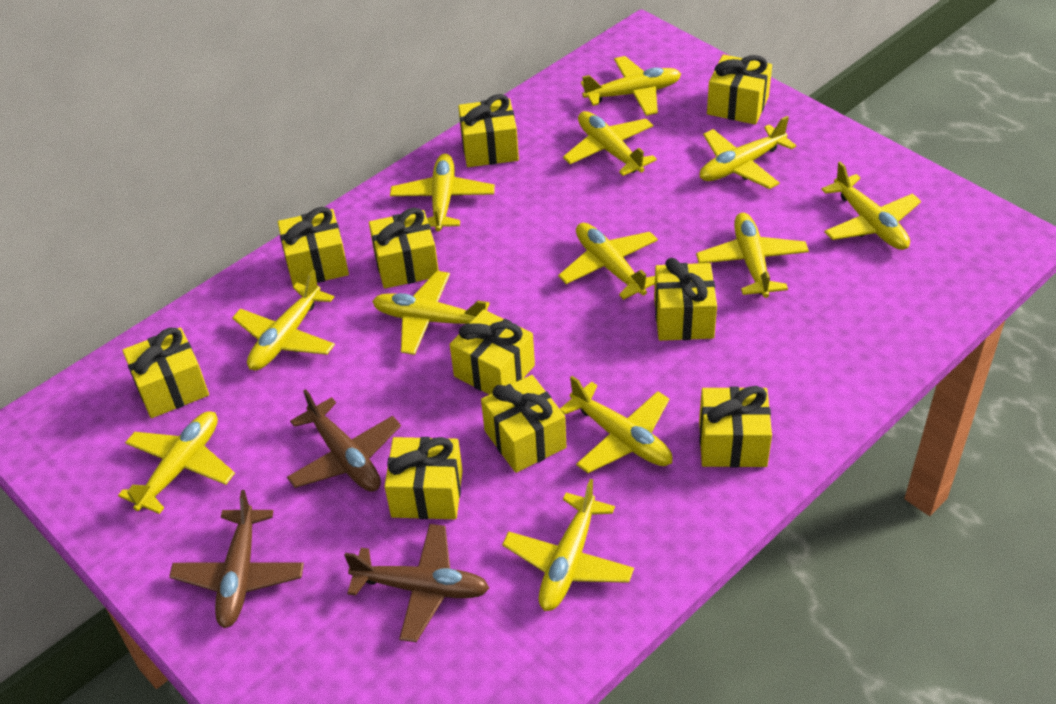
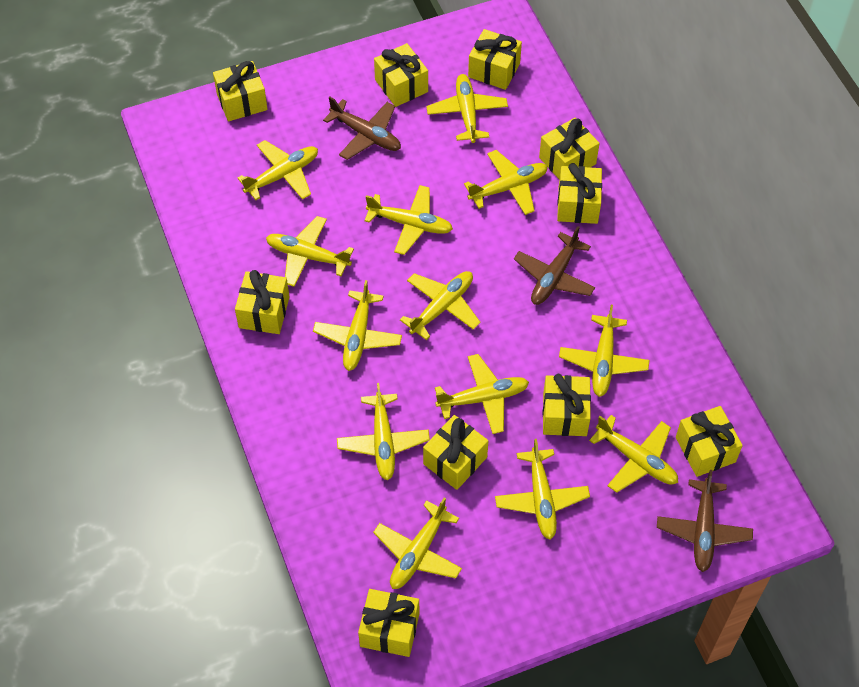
yellow plane: [118,411,235,514] [232,270,335,370] [372,271,490,355] [390,154,495,232] [502,479,634,611] [558,223,658,300] [560,376,673,473] [563,111,657,176] [581,56,681,116] [696,213,809,298] [700,116,796,189] [821,161,921,250] = 12 -> [238,140,318,200] [266,216,354,287] [313,280,402,371] [337,383,430,480] [364,185,453,255] [373,497,462,589] [400,271,481,340] [426,74,508,143] [435,354,529,434] [464,150,548,215] [495,439,590,539] [559,305,649,397] [589,415,678,493] = 13

